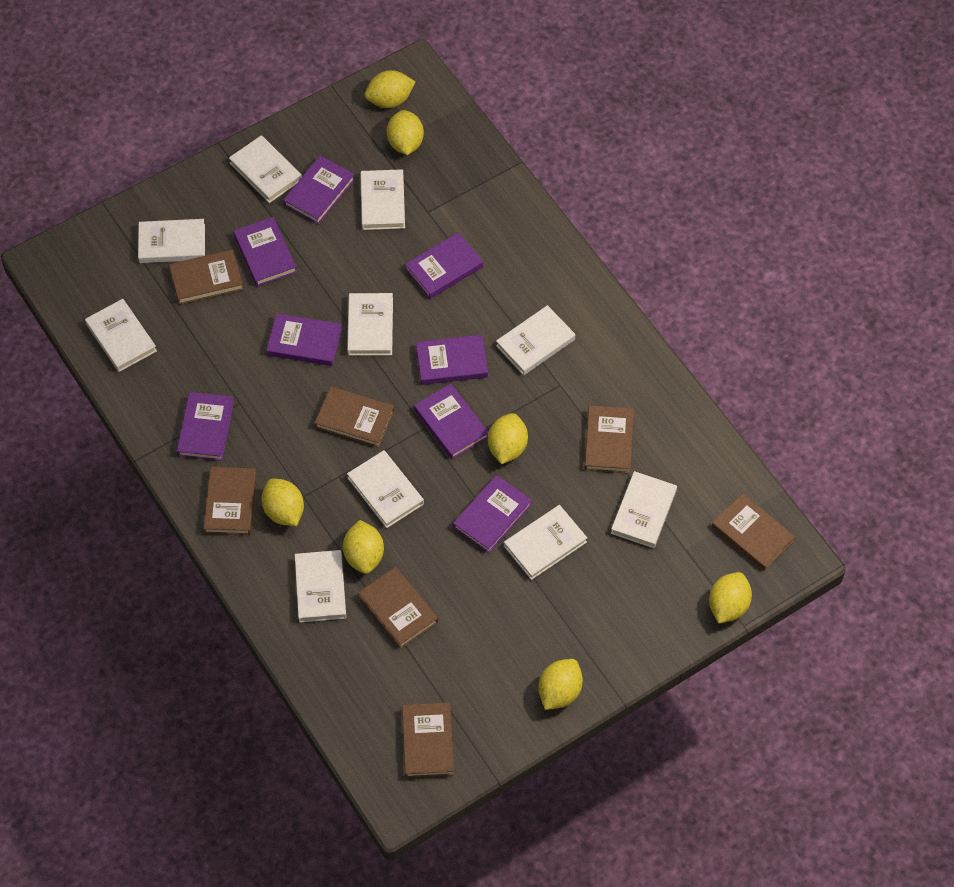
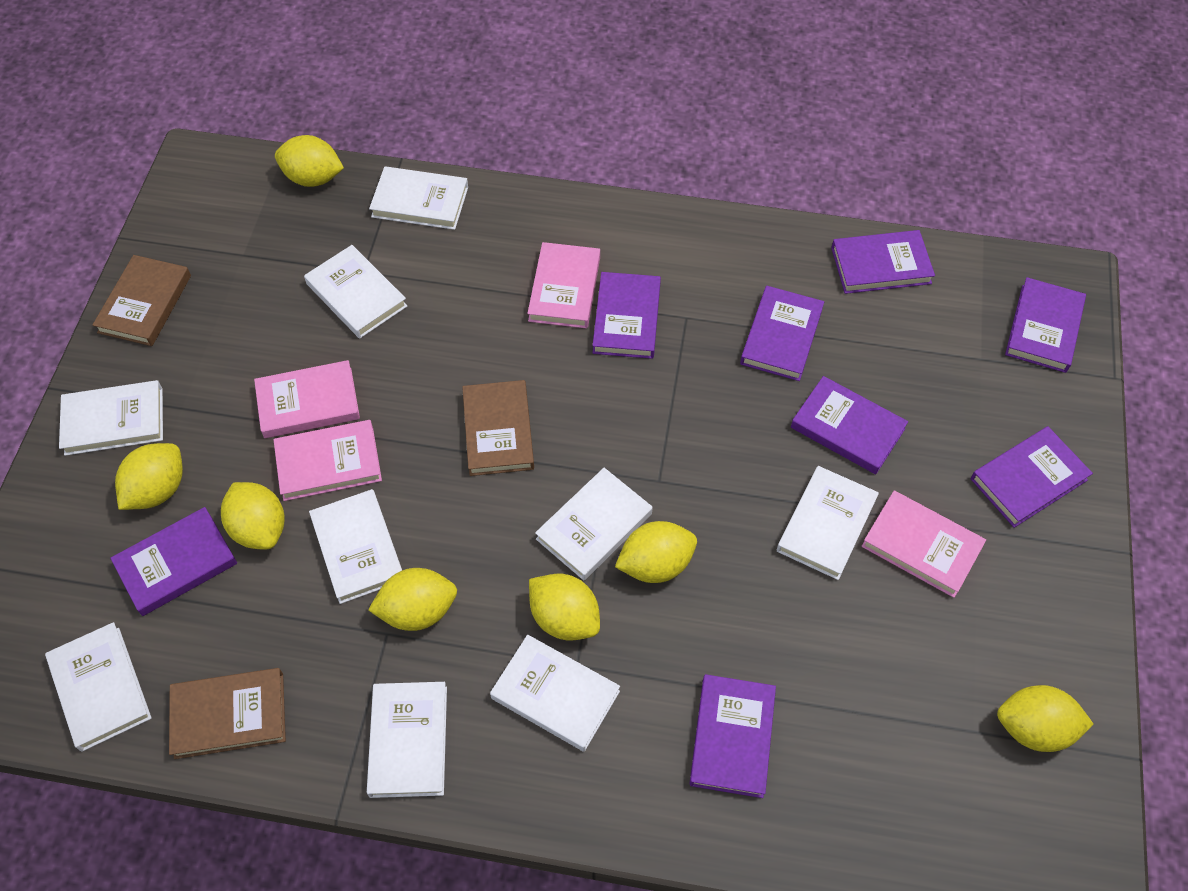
brown book: [169,249,244,305] [204,467,257,535] [315,386,394,448] [358,567,438,649] [402,702,454,778] [584,406,634,474] [712,493,795,571] = 7 -> [93,255,191,346] [169,668,286,759] [462,380,534,476] = 3
pink book: none = 0 -> [254,360,360,438] [274,420,382,501] [527,242,600,329] [862,491,986,598] = 4
white book: [85,299,157,372] [138,219,205,263] [229,135,302,203] [295,550,346,623] [347,293,393,356] [347,450,424,528] [360,169,405,230] [496,305,575,375] [504,505,587,580] [611,471,677,548] = 10 -> [45,622,152,752] [59,380,163,456] [304,245,407,339] [309,489,402,604] [367,682,447,798] [369,166,468,230] [490,635,620,752] [535,468,653,581] [777,466,879,580] = 9

